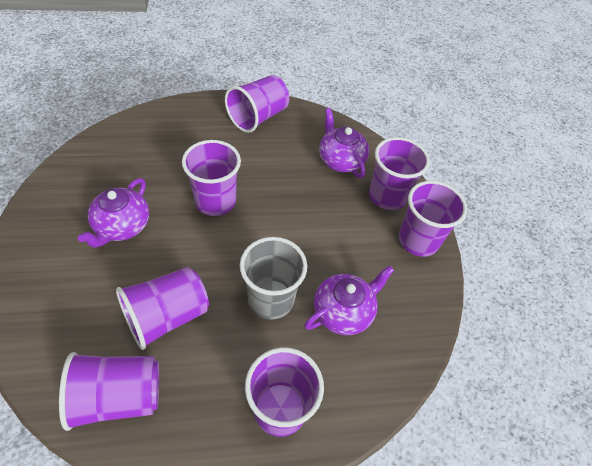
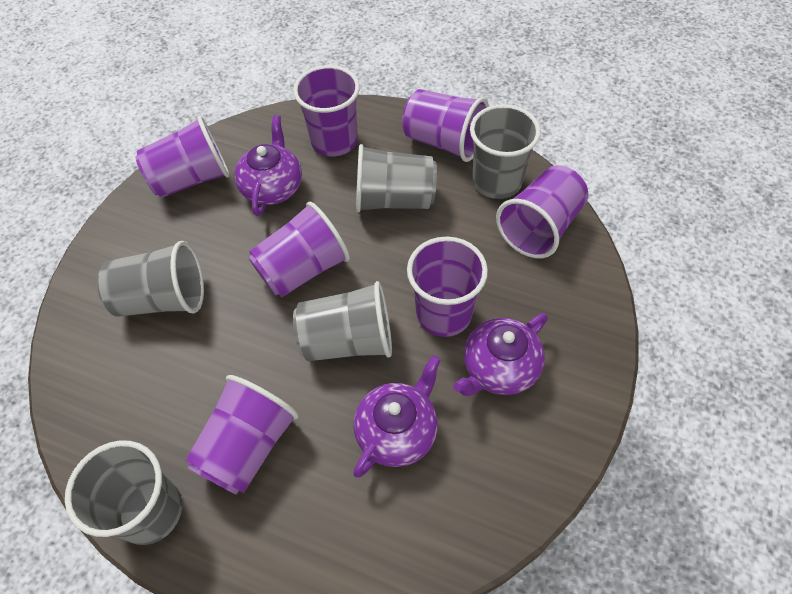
grey cup: [240,237,307,320] = 1 -> [65,441,182,545] [97,241,204,317] [293,281,392,361] [356,144,437,212] [470,104,541,199] = 5

